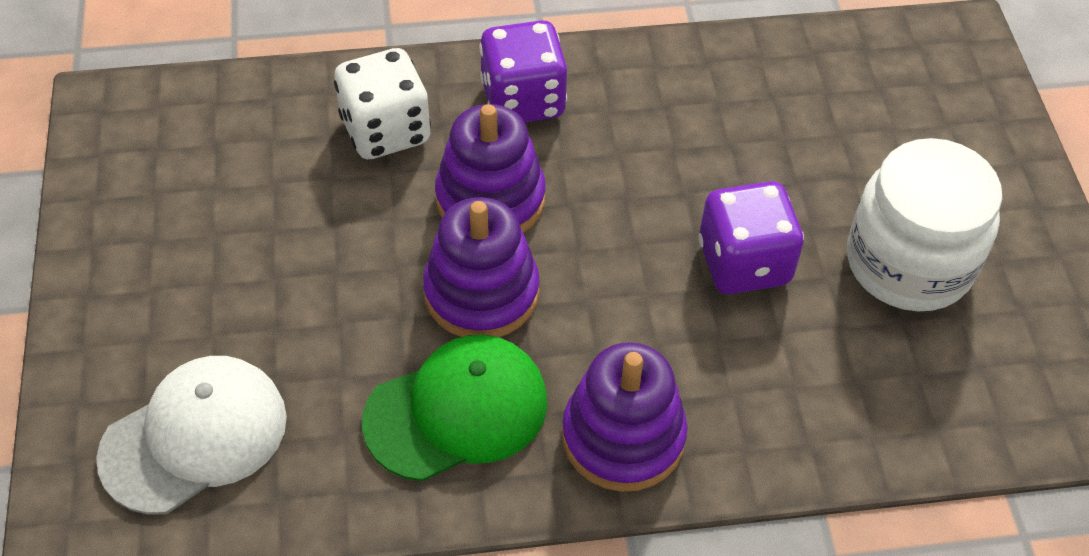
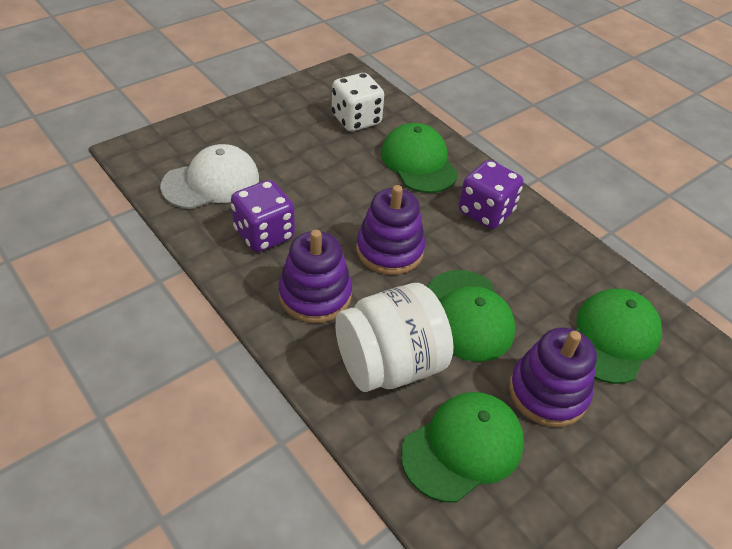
green cap: [362,335,548,482] = 1 -> [381,123,458,193] [401,392,524,503] [428,270,515,362] [576,289,662,384] = 4

